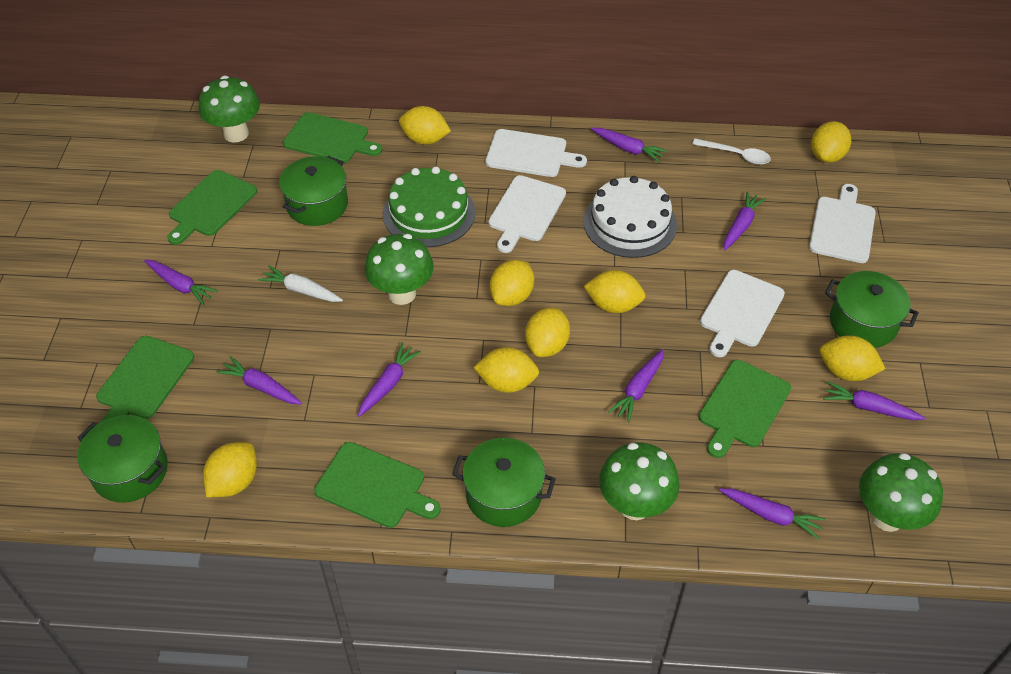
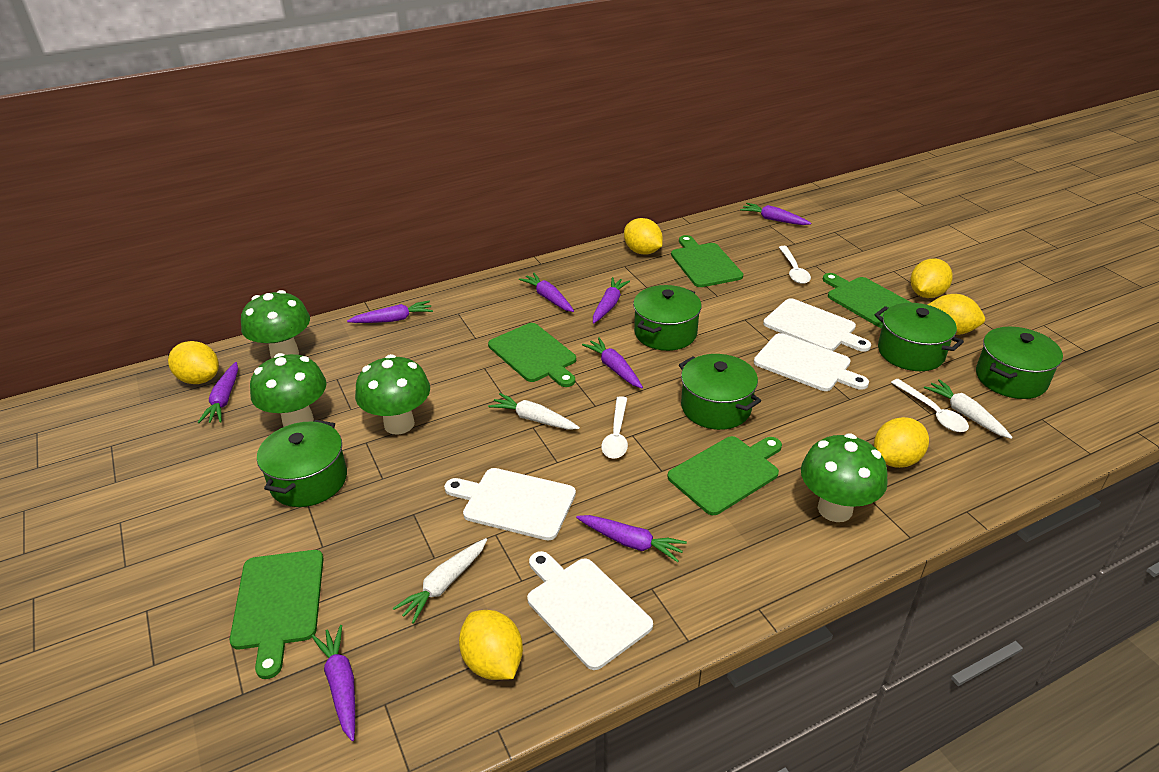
green cake: [383,166,475,247] = 1 -> none = 0
green pot: [77,415,168,503] [279,156,348,226] [452,438,556,527] [825,271,919,348] = 4 -> [257,420,347,507] [633,285,702,351] [679,354,761,430] [875,303,964,371] [976,327,1063,399] = 5
white cake: [583,176,677,258] = 1 -> none = 0
white carrot: [258,265,343,302] = 1 -> [393,538,487,624] [488,393,580,430] [924,379,1013,439] = 3
white spoon: [692,138,771,165] = 1 -> [601,396,628,459] [779,246,811,284] [891,379,969,432] = 3
yellow lemon: [203,442,257,497] [399,106,451,144] [473,347,539,393] [490,260,534,306] [525,308,570,357] [584,270,646,313] [811,121,851,163] [820,335,885,381] = 8 -> [168,341,219,384] [459,610,523,680] [624,218,663,255] [874,417,929,468] [910,258,953,298] [927,294,985,335] = 6

